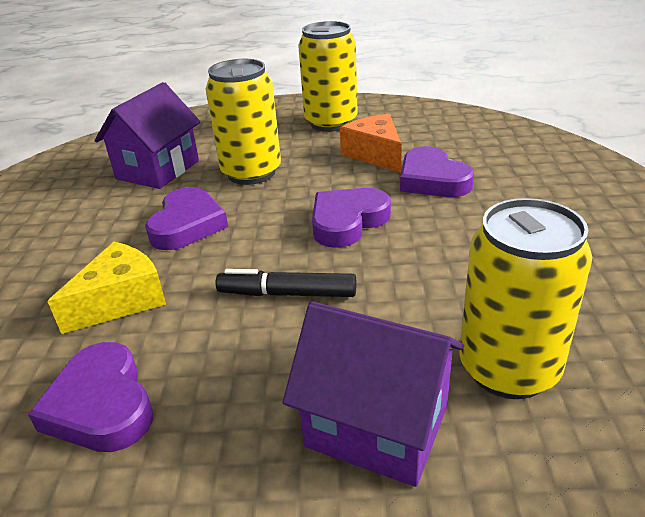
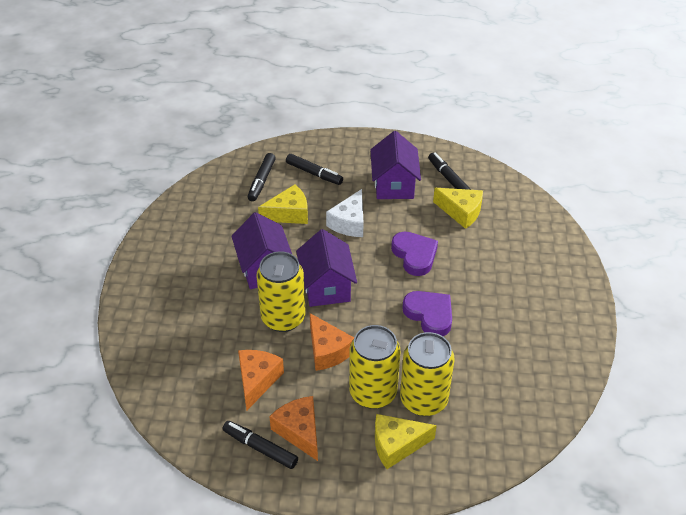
black marker: [215,269,356,297] = 1 -> [223,421,298,469] [248,153,276,201] [286,154,343,185] [428,152,471,190] = 4
orange cheese: [340,114,402,173] = 1 -> [238,350,284,410] [269,396,318,461] [310,313,354,371] = 3
purple heart: [28,342,153,452] [145,187,228,250] [312,188,391,248] [400,146,474,197] = 4 -> [391,232,438,276] [403,291,452,336] = 2
purple house: [95,82,201,189] [283,301,464,487] = 2 -> [231,212,292,289] [296,229,357,307] [371,131,421,199] = 3
white cheese: none = 0 -> [326,189,363,237] = 1
yellow cheese: [47,242,166,334] = 1 -> [258,184,308,224] [375,414,437,469] [433,188,483,229] = 3

